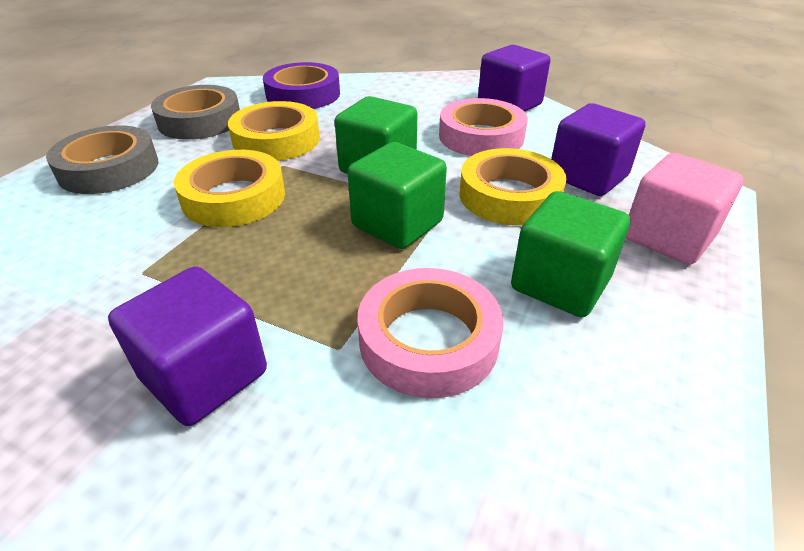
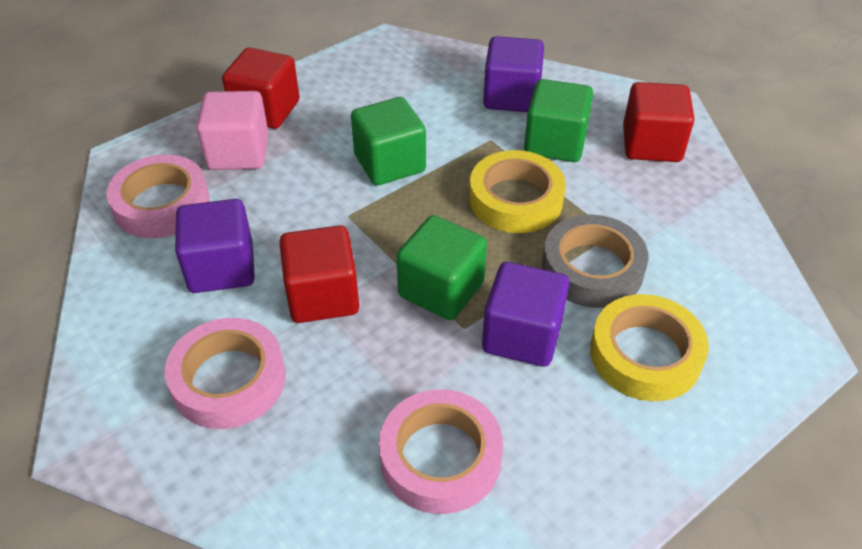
grey tape: [46,125,159,194] [151,85,240,140] = 2 -> [542,214,649,308] = 1
pink tape: [358,268,503,398] [439,98,528,156] = 2 -> [106,155,210,238] [165,318,286,429] [379,389,503,514] = 3
purple tape: [263,62,340,109] = 1 -> none = 0
red cube: none = 0 -> [222,47,299,129] [279,225,359,323] [623,82,694,162] = 3
yellow tape: [174,150,285,227] [228,101,320,161] [459,148,567,225] = 3 -> [469,150,566,233] [590,294,709,401] = 2

